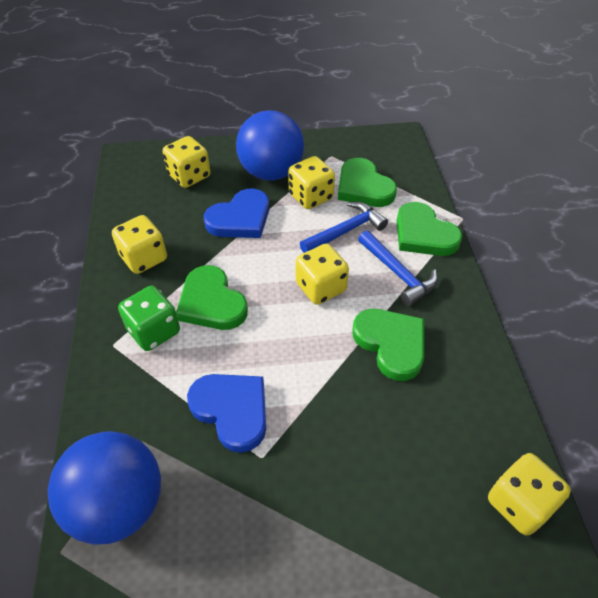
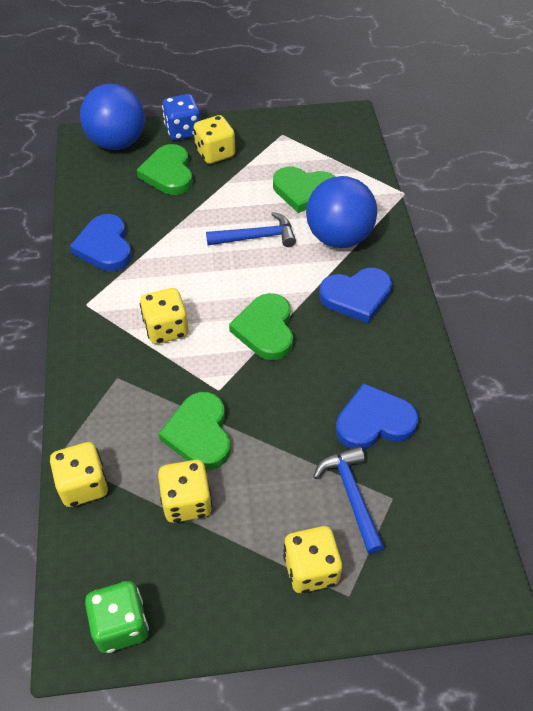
blue dice: none = 0 -> [162,94,201,140] = 1
blue heart: [187,374,266,453] [204,188,269,238] = 2 -> [70,214,132,271] [319,268,392,323] [336,383,419,450] = 3

